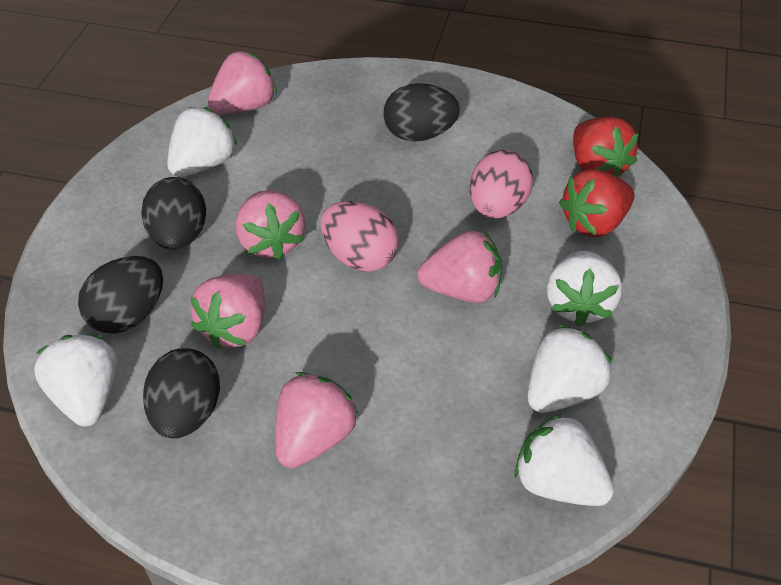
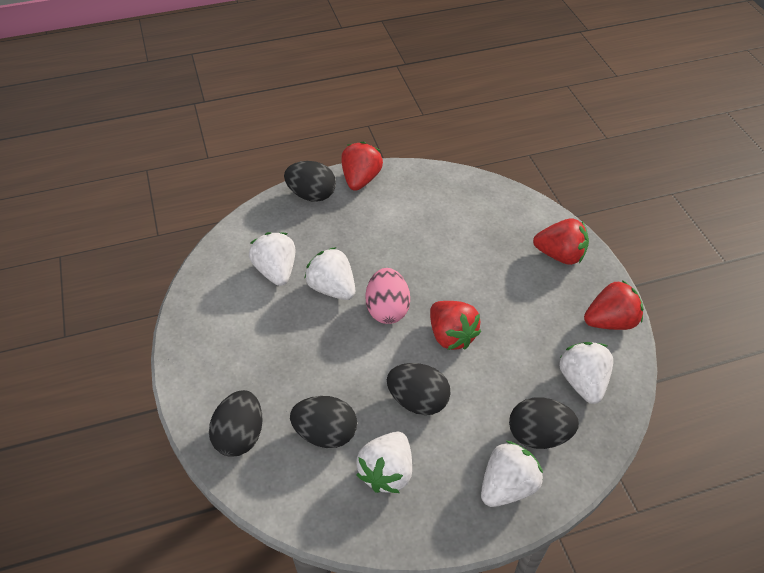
black egg: [78,256,163,334] [141,177,206,250] [143,348,220,438] [383,83,460,142] = 4 -> [209,390,263,457] [284,161,336,202] [290,396,357,448] [387,363,451,415] [509,397,579,449] = 5
pink egg: [320,201,399,272] [469,149,533,219] = 2 -> [365,268,410,324] = 1
pink strawberry: [190,274,265,349] [208,51,277,114] [236,190,305,260] [275,372,358,468] [417,231,502,303] = 5 -> none = 0
red strawberry: [559,169,634,237] [573,117,639,177] = 2 -> [341,142,383,191] [430,301,481,350] [533,219,589,265] [584,280,643,330] = 4

